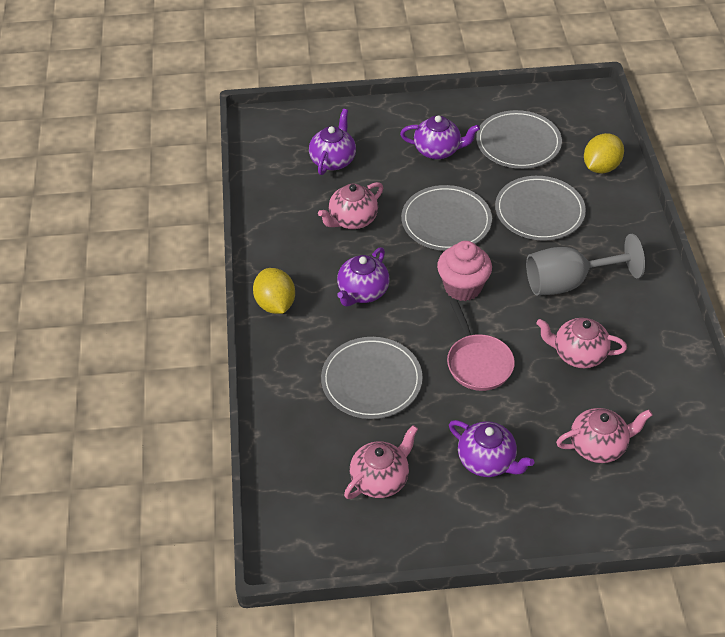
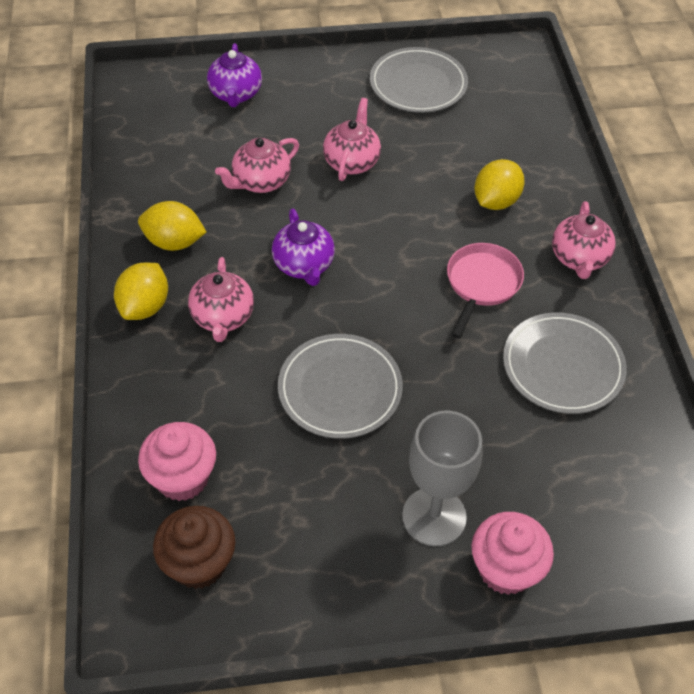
brown cupcake: none = 0 -> [153,506,236,589] = 1
grey plate: [321,337,423,419] [401,185,492,251] [476,110,562,169] [495,176,586,241] = 4 -> [278,334,403,439] [370,47,468,113] [503,313,627,414] = 3
pink cupcake: [437,241,492,301] = 1 -> [138,422,216,501] [471,512,554,595] = 2
purple teapot: [309,109,356,175] [337,247,390,306] [400,115,480,160] [449,420,534,477] = 4 -> [207,43,262,107] [272,209,335,286] = 2
yellow lemon: [253,268,295,314] [584,133,624,174] = 2 -> [114,263,168,320] [138,201,206,251] [474,159,525,210] = 3

